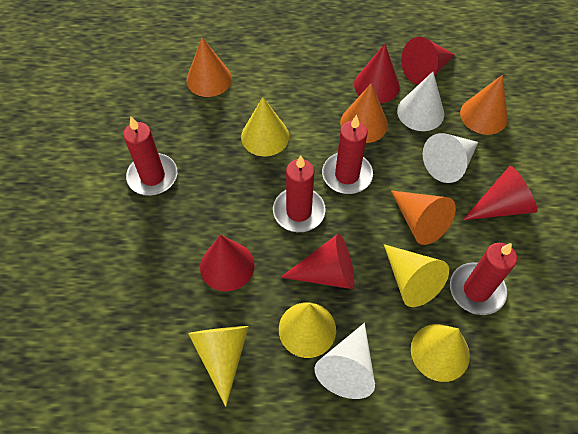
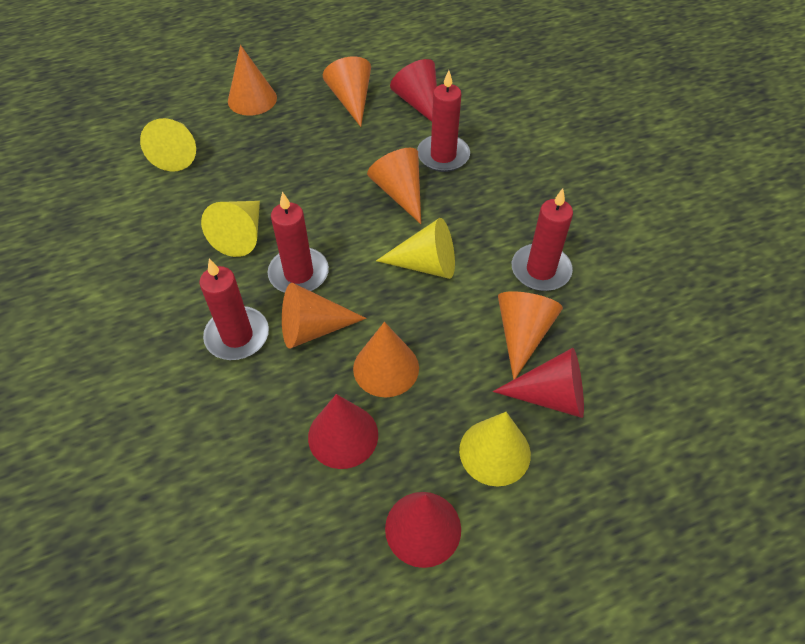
orange cone: [186,37,232,97] [340,83,388,143] [391,190,456,245] [460,75,508,135] = 4 -> [228,45,277,116] [282,283,366,349] [323,57,371,127] [353,322,419,398] [367,148,421,224] [498,291,563,380] = 6
red cone: [200,235,255,292] [280,234,354,289] [354,44,400,103] [401,37,455,84] [463,166,538,220] = 5 -> [308,394,378,469] [385,492,461,568] [390,59,437,122] [493,348,584,418] = 4
white cone: [315,323,375,399] [397,72,444,131] [423,133,478,183] = 3 -> none = 0
yellow cone: [188,326,249,407] [241,97,289,156] [279,302,336,358] [384,244,449,307] [411,324,470,382] = 5 -> [140,118,196,172] [201,201,260,257] [376,218,455,279] [459,412,531,487] = 4

